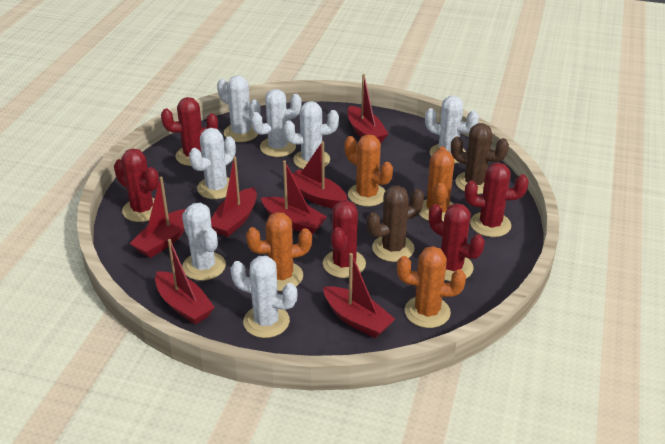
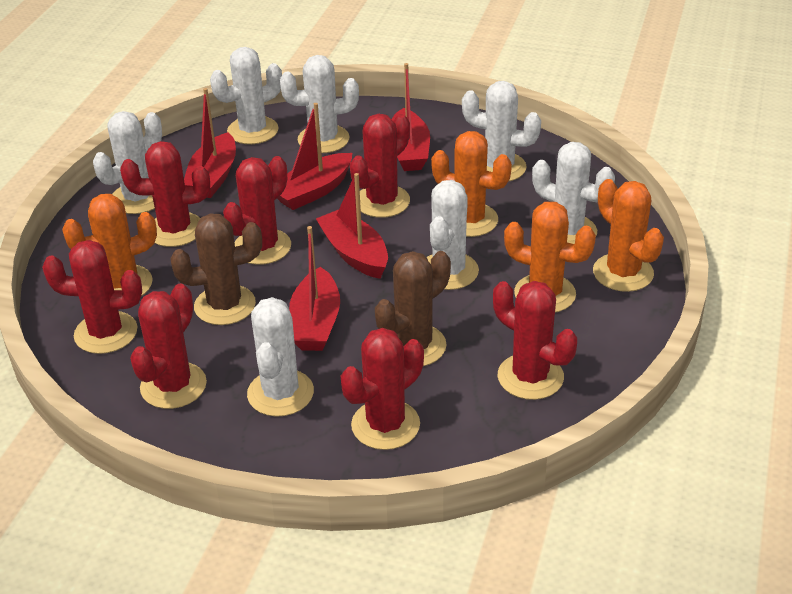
red boat: [130,177,186,258] [155,239,215,325] [211,156,257,237] [261,160,327,234] [292,141,348,208] [323,253,395,338] [347,74,388,143] = 7 -> [184,88,236,198] [277,103,352,210] [289,226,340,351] [316,173,388,279] [392,63,430,171] = 5
red cactus: [114,149,159,222] [161,97,218,166] [323,200,366,278] [429,203,485,281] [465,163,529,237] = 5 -> [42,240,142,354] [120,141,210,247] [130,284,207,409] [223,156,291,265] [341,328,424,450] [350,114,410,218] [493,281,577,400] = 7

